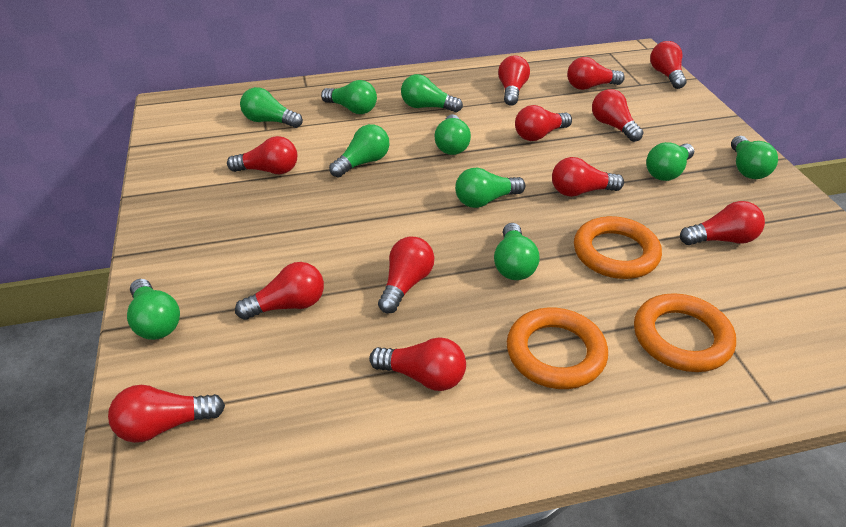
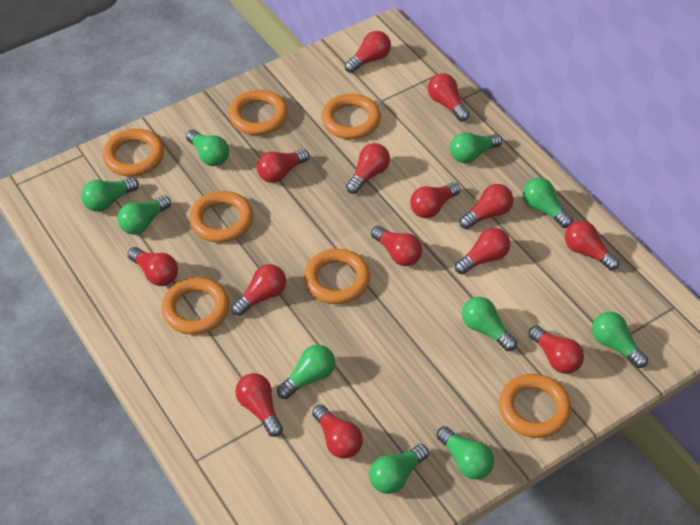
orange ring: [507,308,608,389] [574,216,662,279] [634,293,736,372] = 3 -> [103,129,164,177] [161,277,230,335] [189,191,253,243] [228,90,288,135] [304,249,370,304] [321,94,381,139] [499,374,571,438] = 7
red light bulb: [108,385,225,443] [227,136,297,174] [235,262,324,320] [369,337,466,391] [378,237,434,313] [498,55,530,106] [515,105,572,141] [552,157,624,197] [567,57,625,90] [592,89,643,142] [650,41,687,89] [680,201,765,245] = 12 -> [128,247,178,286] [231,264,286,316] [235,373,283,437] [257,149,309,183] [312,405,363,459] [345,31,391,73] [346,143,390,194] [371,226,422,266] [410,182,460,218] [428,73,470,121] [455,228,510,275] [460,184,513,229] [529,325,584,374] [565,221,620,271] = 14

